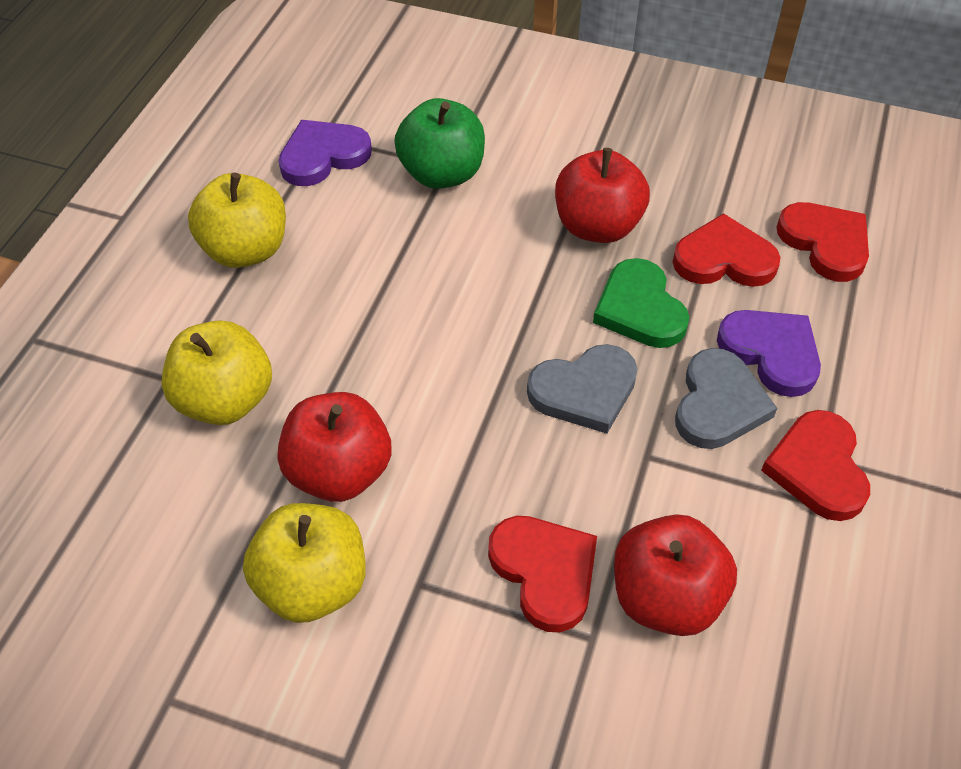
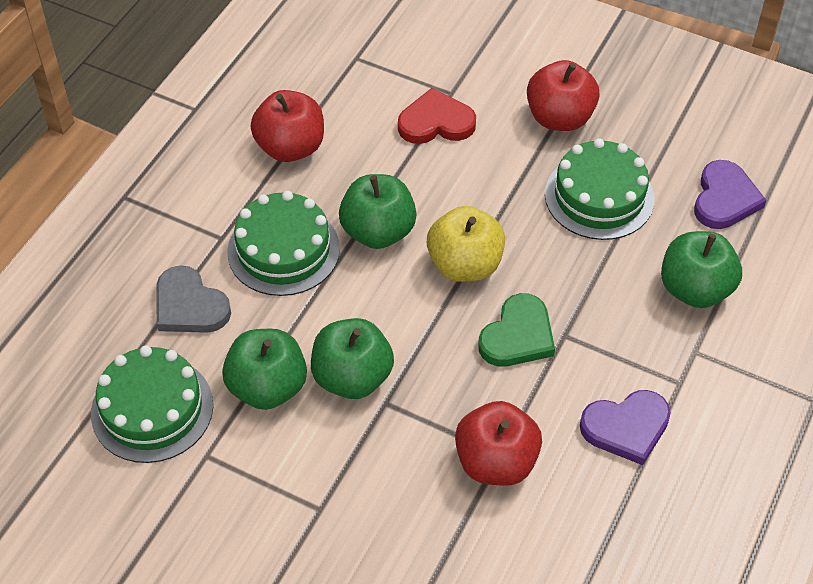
green apple: [394,98,485,189] = 1 -> [222,329,307,410] [311,318,394,399] [339,174,417,249] [661,231,742,308] = 4
green cake: none = 0 -> [91,346,213,463] [227,191,340,296] [545,138,654,240] = 3
grey heart: [527,344,638,434] [675,348,777,449] = 2 -> [157,265,231,333] = 1
red heart: [488,516,597,632] [673,213,780,287] [761,410,870,521] [777,202,869,282] = 4 -> [398,88,476,144] = 1
yellow apple: [162,320,272,425] [188,173,286,268] [243,503,366,623] = 3 -> [427,206,505,282] = 1

